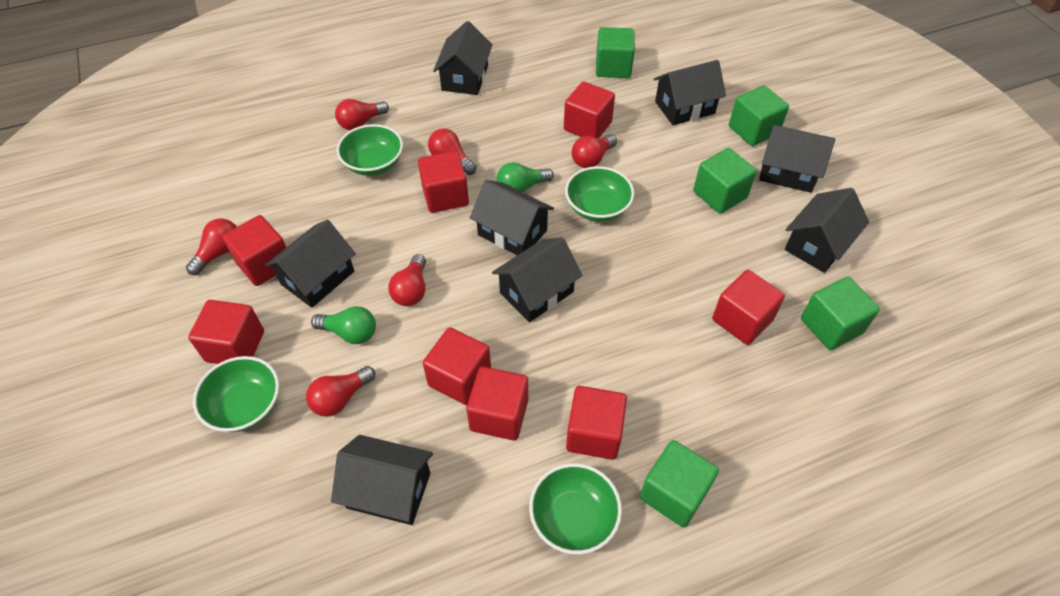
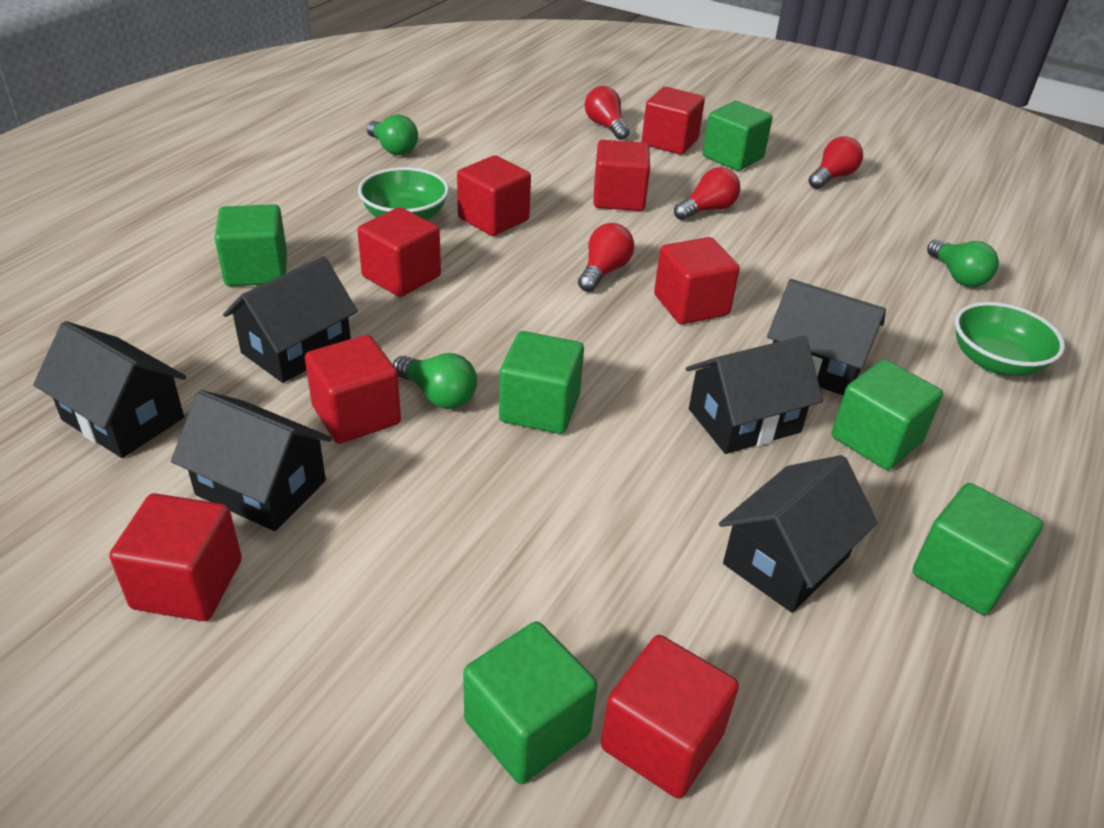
black house: [265,219,356,308] [331,435,433,525] [433,21,493,95] [470,180,554,255] [492,237,582,322] [654,60,726,125] [759,125,835,193] [785,188,869,273] = 8 -> [33,321,187,458] [171,390,332,531] [223,256,358,383] [686,336,823,454] [719,455,878,613] [767,279,886,396] = 6
green bowl: [193,356,279,432] [337,124,403,176] [529,463,622,554] [565,166,634,222] = 4 -> [358,167,449,220] [955,302,1065,376] = 2
green cube: [596,27,635,78] [640,440,719,527] [693,148,757,214] [729,85,789,146] [801,277,880,350] = 5 -> [215,204,287,286] [463,621,598,784] [499,331,584,434] [703,101,773,171] [832,359,943,470] [913,483,1043,615] = 6
green light bulb: [311,306,376,344] [497,162,554,192] = 2 -> [366,114,418,155] [393,353,477,409] [927,239,999,287] = 3
red light bulb: [186,218,237,275] [306,366,376,417] [335,99,389,130] [388,254,426,306] [428,128,477,175] [572,134,617,168] = 6 -> [578,223,635,292] [585,86,629,140] [674,167,741,220] [809,136,863,189] = 4

